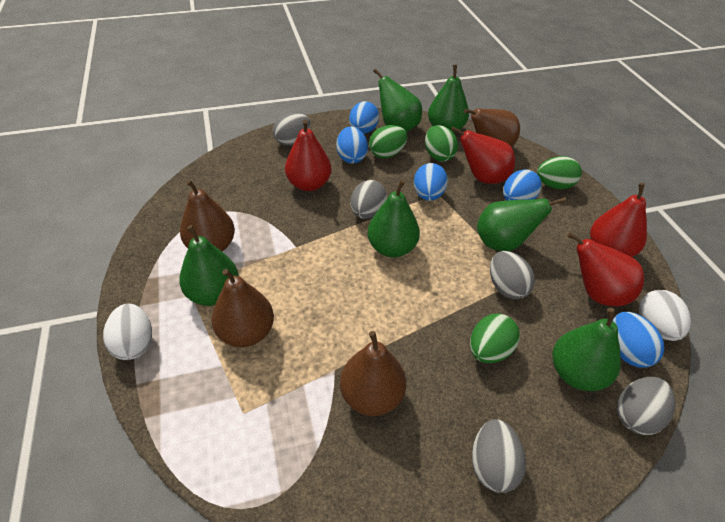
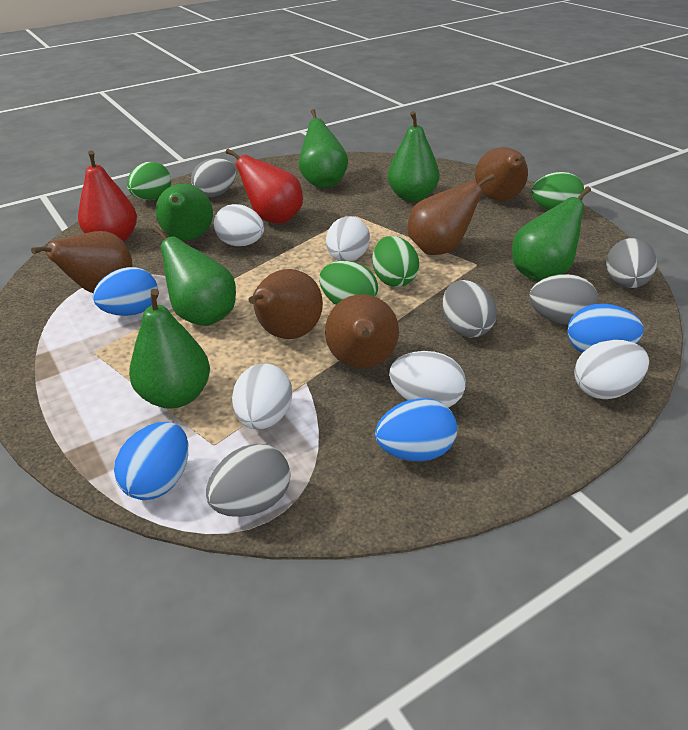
blue egg: [336,126,368,164] [349,101,379,134] [414,163,448,201] [503,169,542,201] [613,312,664,368] = 5 -> [93,267,158,316] [114,422,188,500] [375,398,457,461] [568,304,643,353] = 4
brown pear: [180,179,235,252] [211,269,274,347] [340,331,406,416] [464,108,520,147] = 4 -> [31,231,133,293] [249,269,323,339] [325,294,399,368] [407,174,495,255] [475,147,528,201] = 5
red pear: [285,120,332,191] [451,127,515,184] [567,232,644,306] [590,183,647,257] = 4 -> [78,150,137,242] [226,149,303,223] = 2
white egg: [103,304,152,360] [639,290,691,341] = 2 -> [214,204,264,246] [232,363,292,430] [326,216,370,261] [389,351,466,408] [574,340,649,399] = 5

